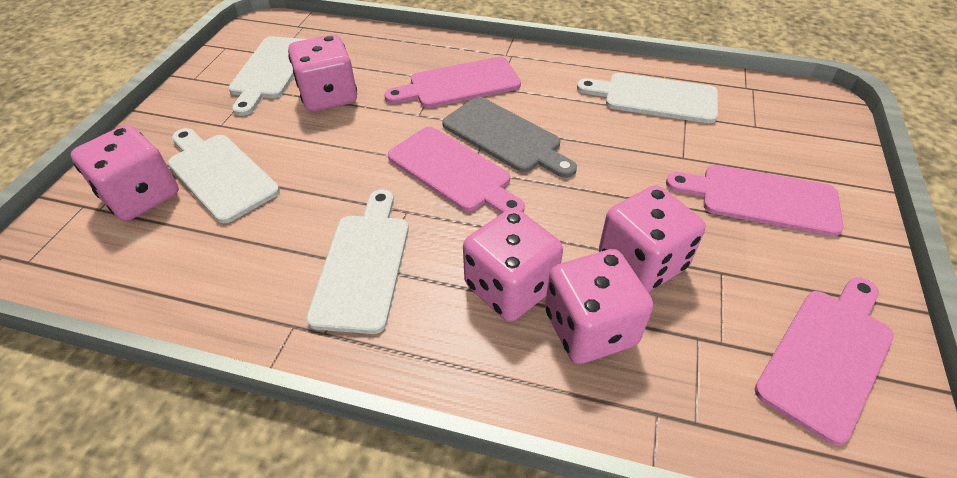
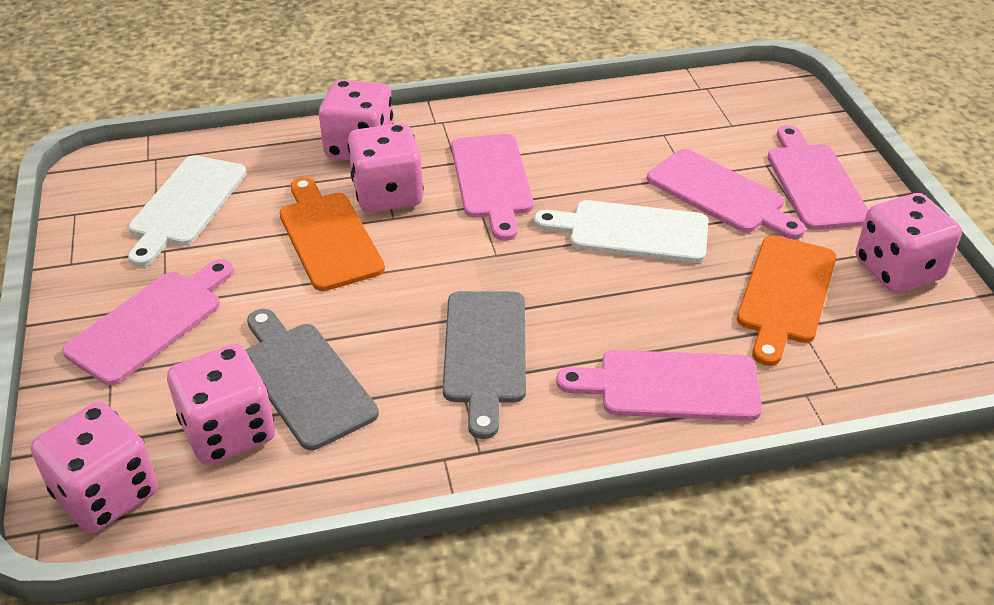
grey cutting board: [442,97,577,178] = 1 -> [246,309,379,450] [443,291,526,439] = 2
orange cutting board: none = 0 -> [279,177,385,291] [737,235,836,366] = 2
pink cutting board: [384,57,521,108] [388,127,525,214] [666,165,844,236] [755,277,894,445] = 4 -> [62,259,234,385] [451,134,534,241] [556,350,762,421] [647,149,805,239] [767,125,868,230] = 5
white cutting board: [168,128,280,223] [228,36,307,116] [306,190,409,334] [577,73,718,123] = 4 -> [128,155,247,267] [534,200,708,263] = 2

